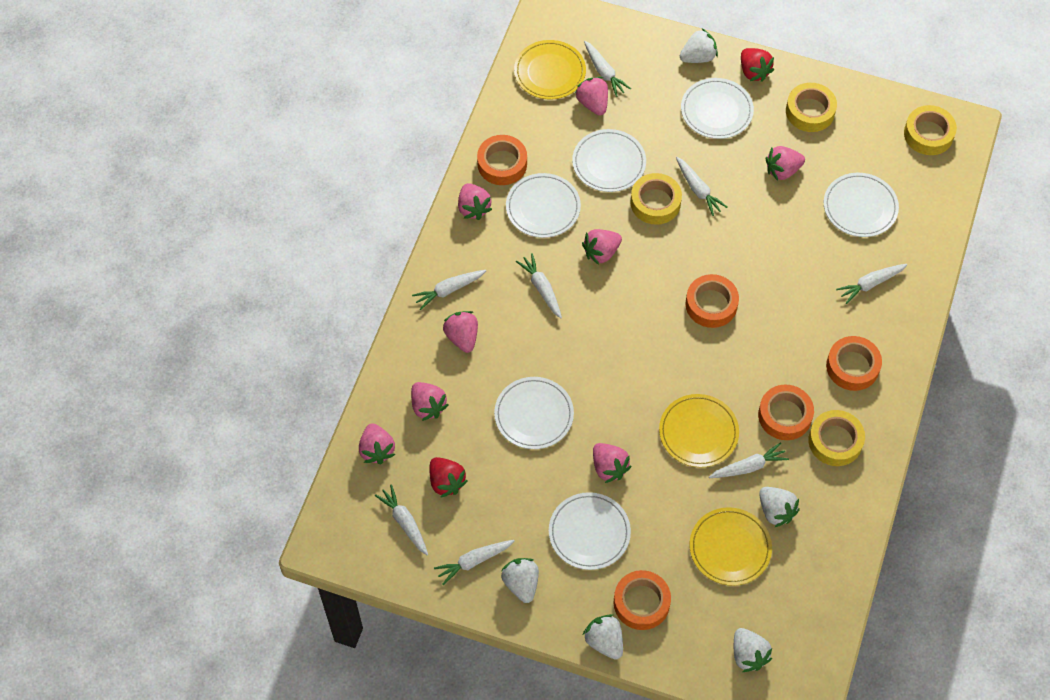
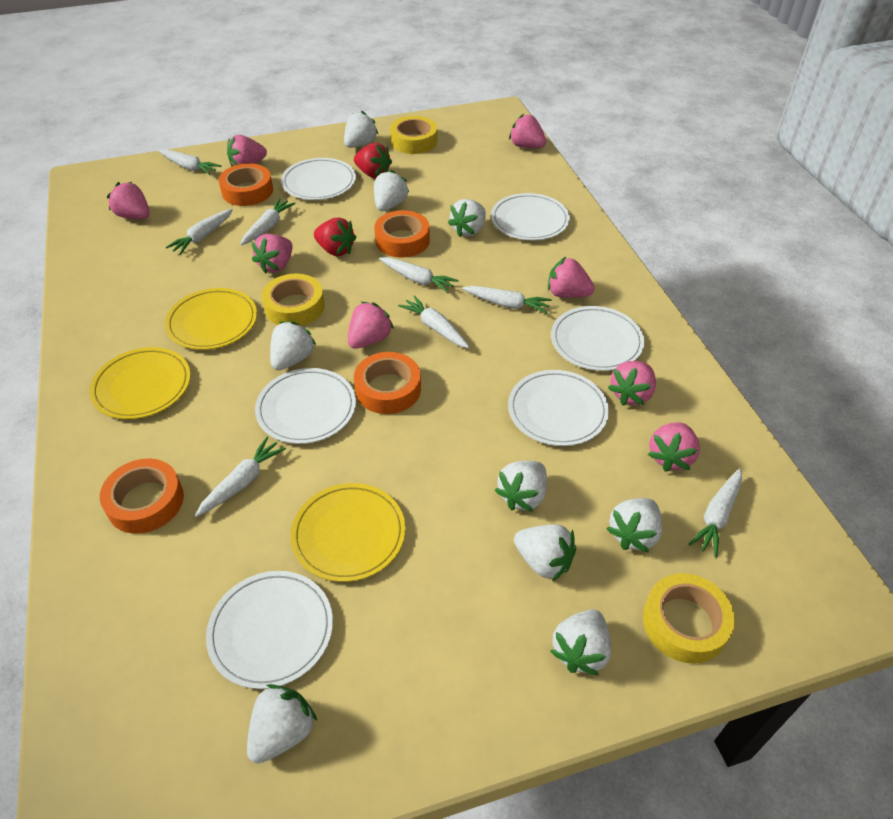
orange tape: [477,135,527,185] [614,570,671,630] [686,274,739,328] [758,385,814,440] [826,336,882,391] = 5 -> [100,458,184,534] [219,163,273,206] [354,352,421,414] [374,210,430,258] = 4
white strawberry: [501,558,539,603] [583,614,623,660] [680,29,718,63] [734,628,772,672] [759,487,800,527] = 5 -> [247,684,317,764] [270,321,316,370] [344,111,379,148] [374,170,409,211] [448,199,486,237] [495,461,547,512] [514,524,576,582] [550,609,611,676] [607,498,663,553] = 9
yellow tape: [630,173,682,225] [786,83,837,132] [808,410,865,466] [904,105,957,155] = 4 -> [262,274,325,326] [390,116,437,154] [643,573,735,664] = 3

